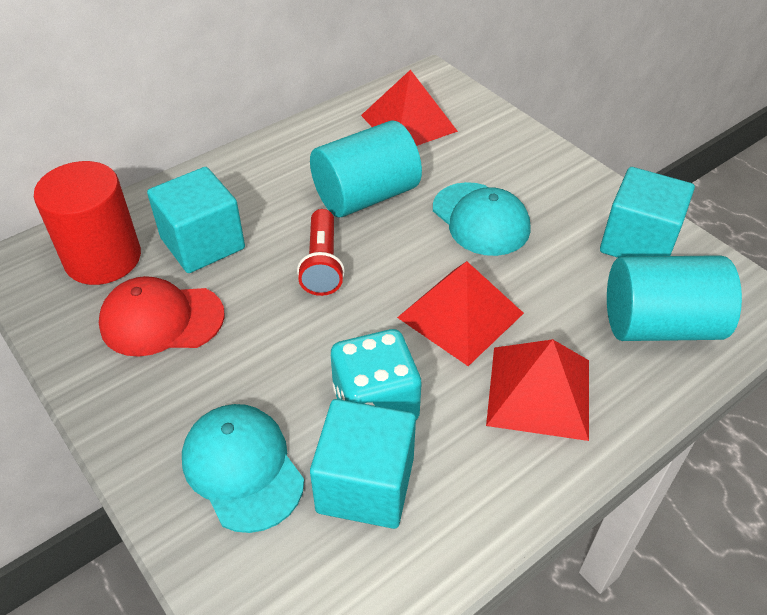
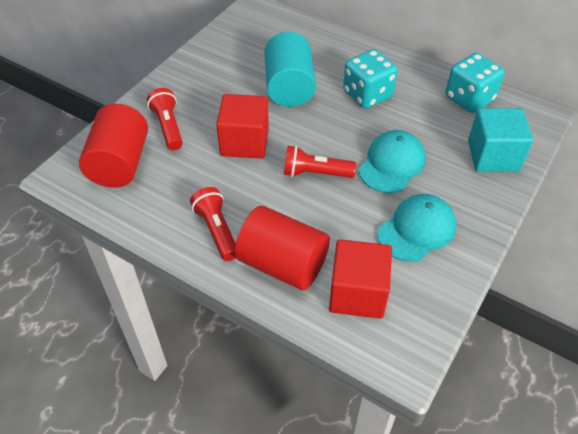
red cap: [99,276,225,357] = 1 -> none = 0
red cube: none = 0 -> [216,94,269,159] [329,239,392,319] = 2
red cylinder: [34,161,141,285] = 1 -> [79,104,148,188] [235,206,330,290] = 2
red flashlight: [297,209,345,296] = 1 -> [147,88,183,150] [190,187,236,261] [284,146,356,178] = 3
red pyramid: [361,70,458,146] [397,261,524,366] [486,339,589,441] = 3 -> none = 0
turquoise cube: [147,167,245,273] [310,399,416,529] [600,167,695,258] = 3 -> [468,108,533,172] = 1
turquoise cylinder: [310,120,422,217] [607,255,742,341] = 2 -> [264,32,316,107] = 1
turquoise dice: [331,329,422,420] = 1 -> [343,49,398,109] [445,53,505,113] = 2

